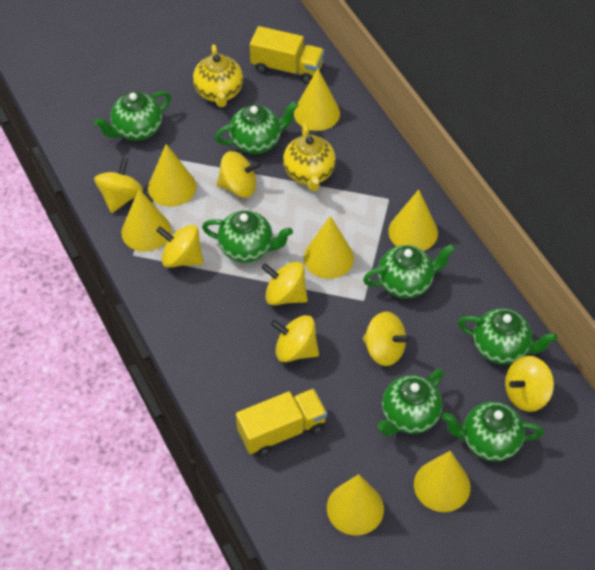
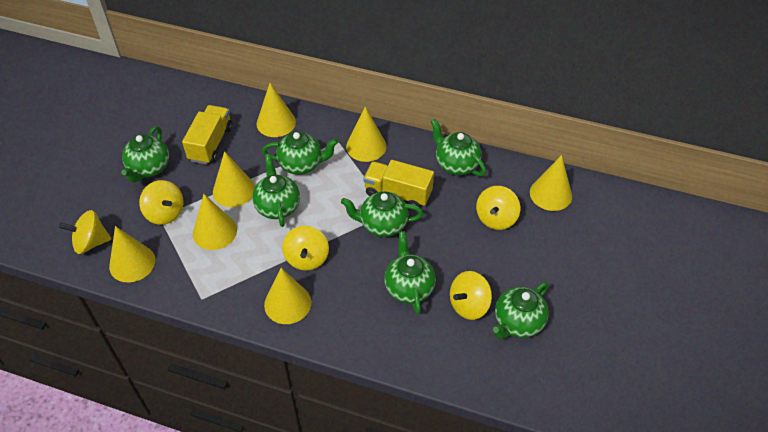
yellow spinning top: [94,157,143,213] [156,225,203,268] [216,151,261,197] [261,261,308,305] [271,315,319,362] [363,312,411,366] [505,356,554,412] = 7 -> [59,210,111,254] [139,180,183,225] [282,226,329,271] [450,271,492,320] [476,186,520,230] = 5
yellow teapot: [193,44,243,107] [283,123,336,191] = 2 -> none = 0

